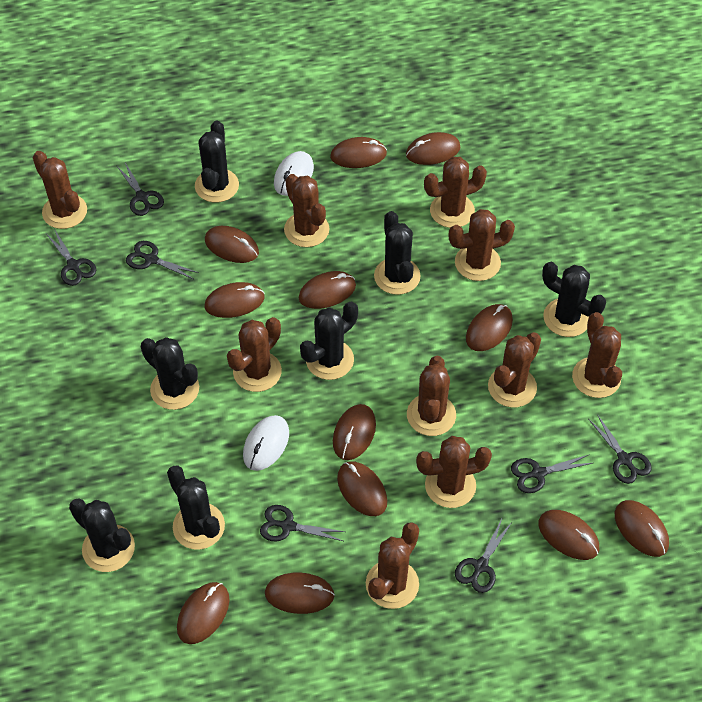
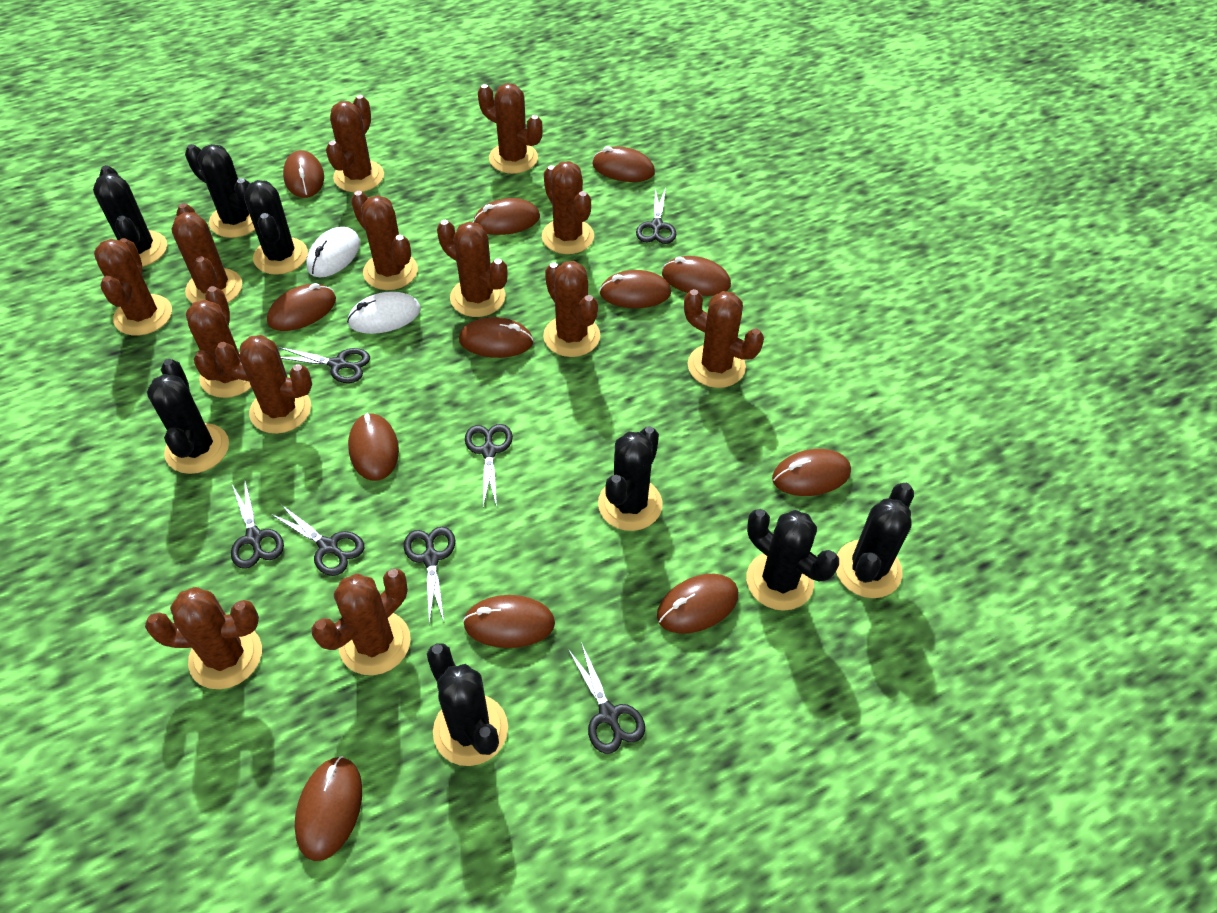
black cactus: [69,498,135,572] [141,337,199,410] [167,466,225,550] [195,120,239,203] [300,302,358,380] [374,211,421,295] [542,262,606,337] = 7 -> [93,165,167,267] [147,359,229,474] [185,144,255,238] [244,180,308,275] [427,643,508,766] [598,426,662,531] [746,509,839,611] [836,483,914,598] = 8
brown cactus: [33,151,87,229] [227,317,282,392] [284,174,329,247] [366,522,419,609] [407,356,456,436] [416,436,492,508] [424,157,487,228] [448,209,515,281] [488,332,541,407] [572,312,622,398] = 10 -> [94,238,172,336] [145,587,262,689] [172,203,242,303] [186,286,252,398] [215,335,312,434] [312,569,411,675] [326,95,384,192] [351,191,418,290] [437,220,508,317] [478,83,543,174] [542,161,594,254] [543,261,600,357] [684,289,764,388] = 13

